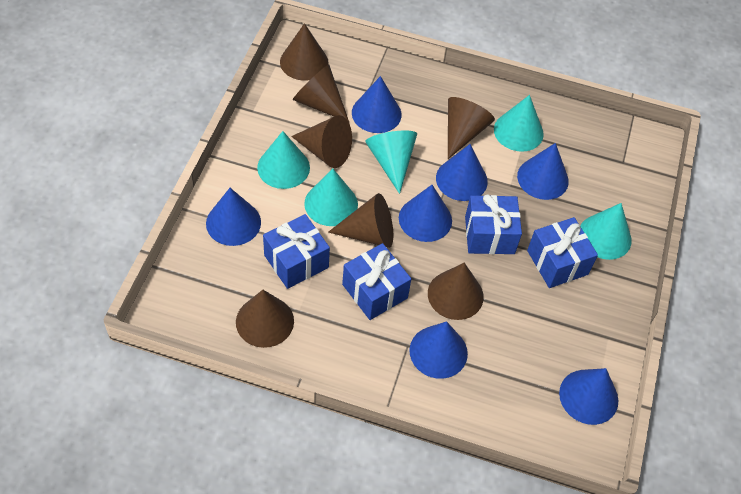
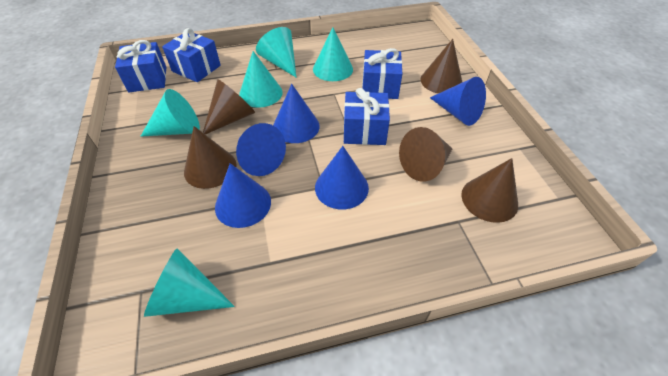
blue cone: [206,188,261,246] [352,76,402,133] [399,185,452,242] [410,321,468,379] [436,144,488,201] [517,143,569,200] [559,368,619,425] = 7 -> [215,163,271,228] [236,123,286,176] [273,84,320,143] [315,146,369,210] [430,77,486,126] = 5
brown cone: [236,290,294,348] [280,23,329,81] [291,115,352,168] [293,64,349,122] [328,193,393,248] [428,263,484,320] [448,97,495,159] = 7 -> [184,126,237,189] [203,79,255,135] [399,127,452,182] [420,39,462,94] [461,158,518,223] = 5

